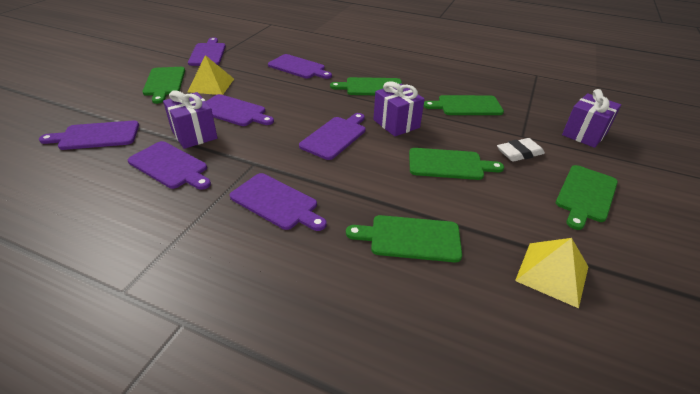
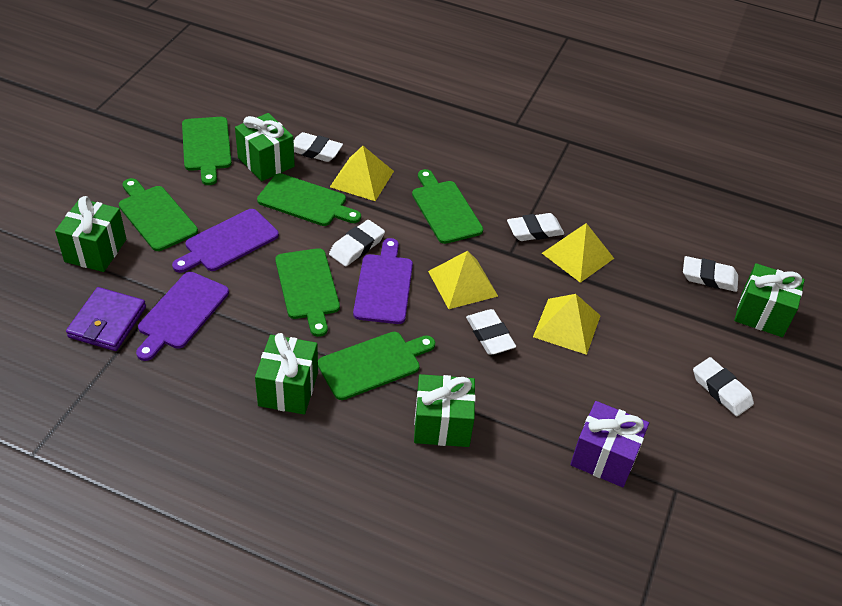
green gift: none = 0 -> [55,196,126,272] [235,113,295,181] [255,333,318,415] [414,374,476,447] [734,263,805,337] = 5
purple cutting board: [39,121,139,150] [128,141,211,190] [188,37,226,66] [206,94,274,126] [230,173,327,231] [268,54,332,79] [299,113,365,160] = 7 -> [136,272,229,361] [172,209,279,273] [353,238,413,324] = 3
purple gift: [163,90,217,149] [373,81,425,136] [562,89,621,148] = 3 -> [570,401,649,487] = 1
purple wallet: none = 0 -> [66,287,146,351] = 1
white eraser: [497,138,545,162] = 1 -> [294,132,343,162] [329,220,385,266] [466,309,516,355] [507,213,564,241] [683,256,738,292] [693,357,754,416] = 6
yellow pyramid: [187,55,234,95] [515,238,588,308] = 2 -> [330,146,394,201] [428,251,498,309] [533,294,601,355] [542,223,614,283] = 4

